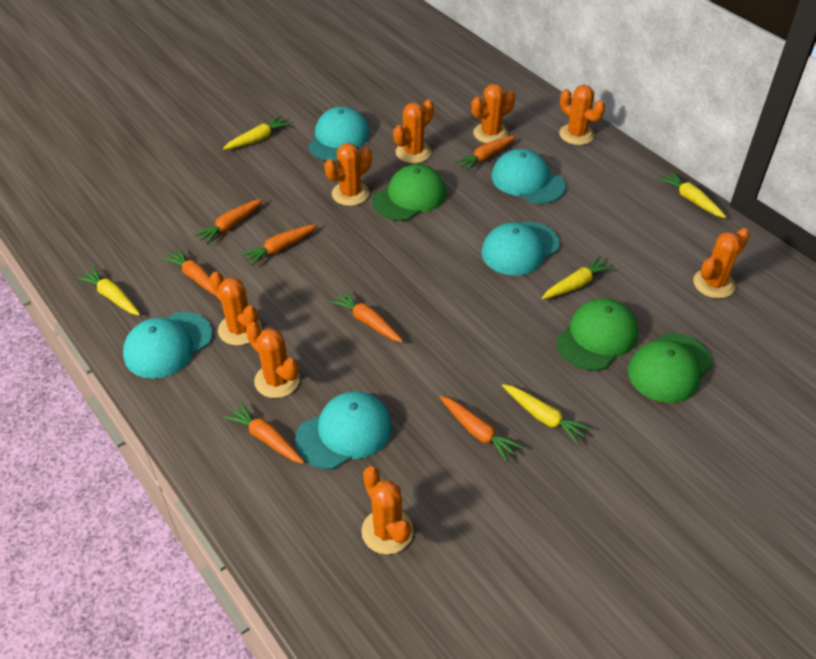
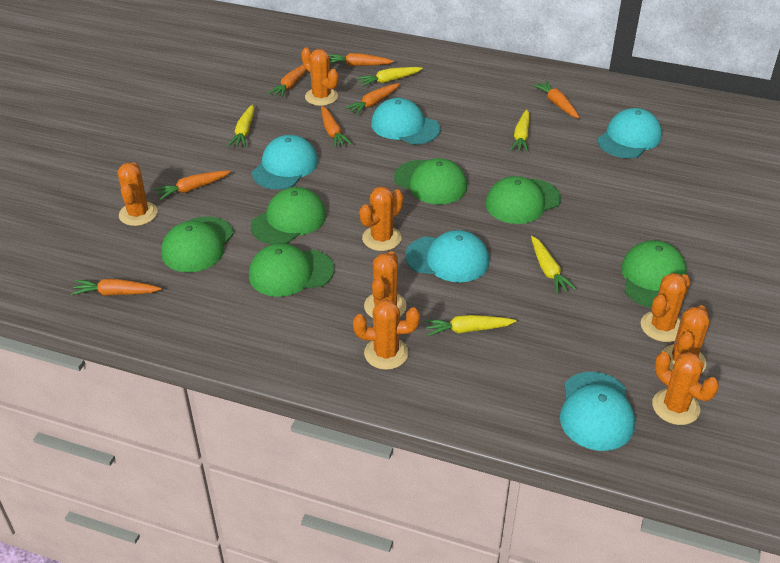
green cap: [372,164,446,221] [557,298,638,371] [628,333,713,403] = 3 -> [161,216,234,272] [249,243,334,297] [251,187,326,244] [394,158,467,204] [486,176,561,224] [621,240,687,308] = 6

